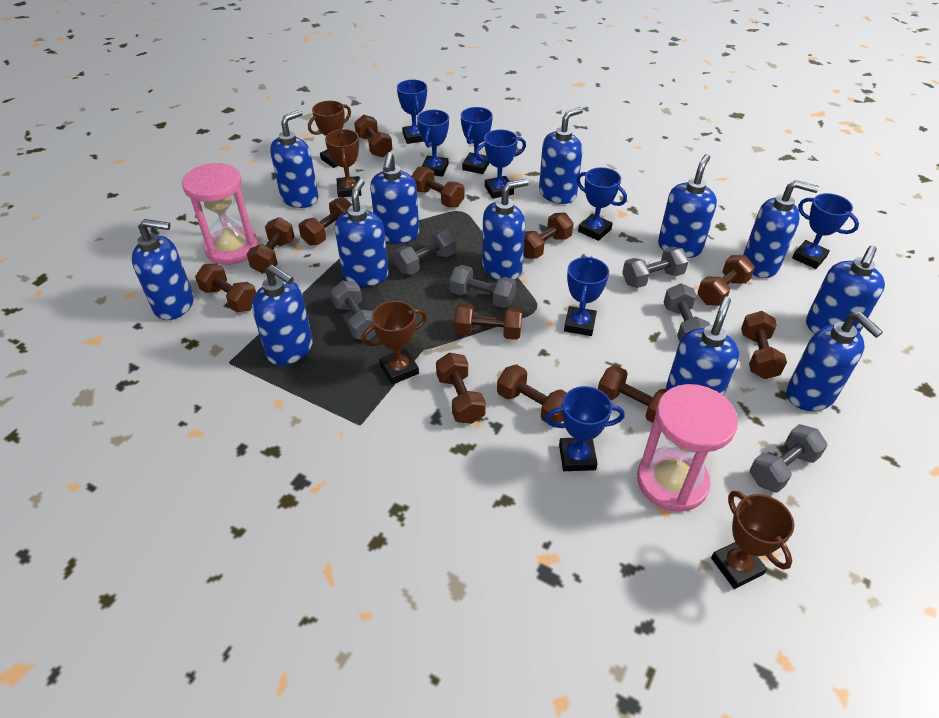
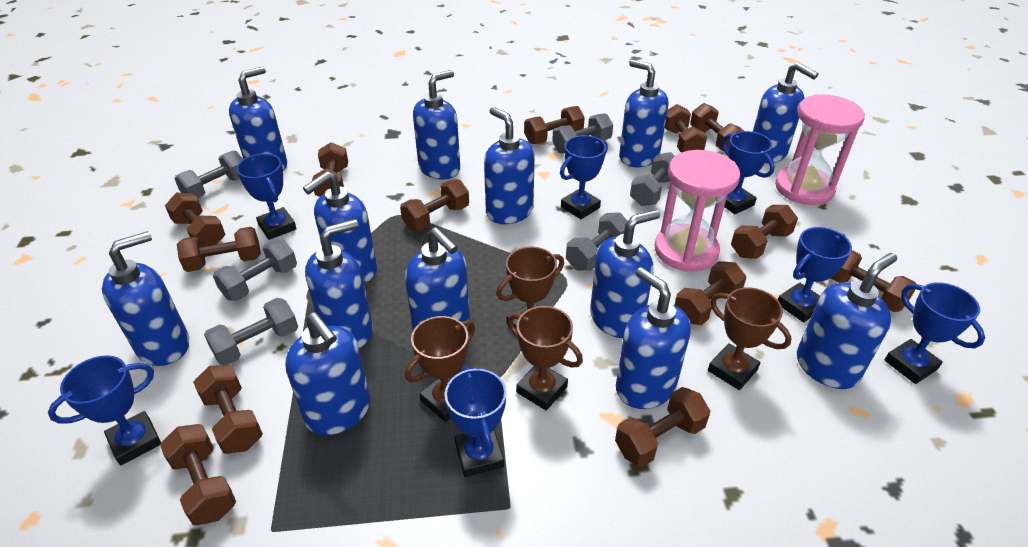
blue soap dispenser: [132,219,194,320] [252,265,313,366] [270,110,318,208] [335,179,389,286] [370,152,419,243] [482,179,529,280] [539,107,583,204] [658,154,717,258] [666,296,739,396] [743,180,819,278] [786,312,883,411] [806,246,885,334] = 12 -> [102,231,189,366] [229,66,287,171] [285,312,371,435] [303,171,377,283] [305,219,373,348] [405,227,470,330] [413,70,460,180] [484,107,535,224] [590,210,660,338] [616,267,691,409] [619,60,668,167] [753,62,819,164] [797,253,897,389] = 13
blue trophy: [397,79,427,144] [417,110,449,177] [461,107,493,174] [475,130,526,199] [545,386,625,471] [564,257,609,336] [576,167,627,241] [792,193,859,269] = 8 -> [48,355,161,465] [236,153,297,240] [445,366,506,477] [560,135,608,219] [722,131,774,214] [778,227,852,322] [885,282,985,384] = 7
brown dumbbell: [195,263,256,312] [247,217,295,273] [299,197,352,246] [354,114,392,157] [412,167,465,208] [436,353,486,424] [454,303,522,340] [497,365,567,423] [523,213,574,259] [598,365,668,423] [698,255,755,306] [741,311,787,379] = 12 -> [160,424,236,526] [165,192,225,247] [177,227,261,272] [193,365,263,454] [312,142,348,197] [400,179,469,231] [524,106,585,144] [615,387,710,467] [665,104,707,152] [674,261,747,325] [690,103,744,151] [731,205,798,259] [831,250,916,312] = 13

